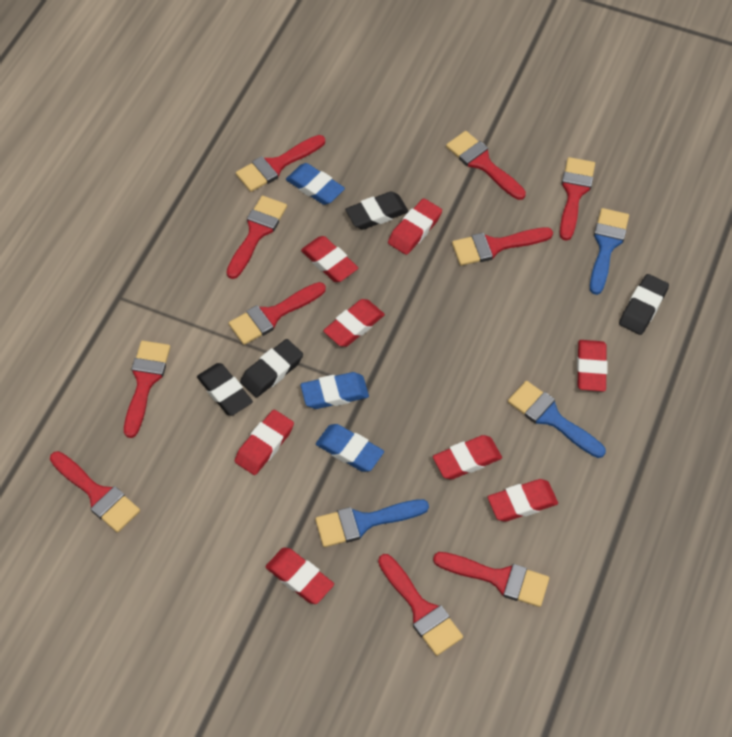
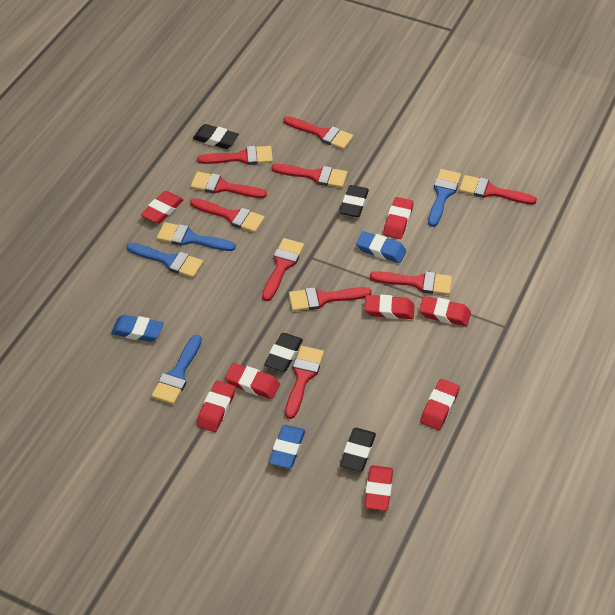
blue brush: [315,499,429,547] [508,381,606,458] [590,208,629,295] = 3 -> [127,243,203,278] [151,335,202,404] [157,222,236,251] [428,169,461,227] = 4

